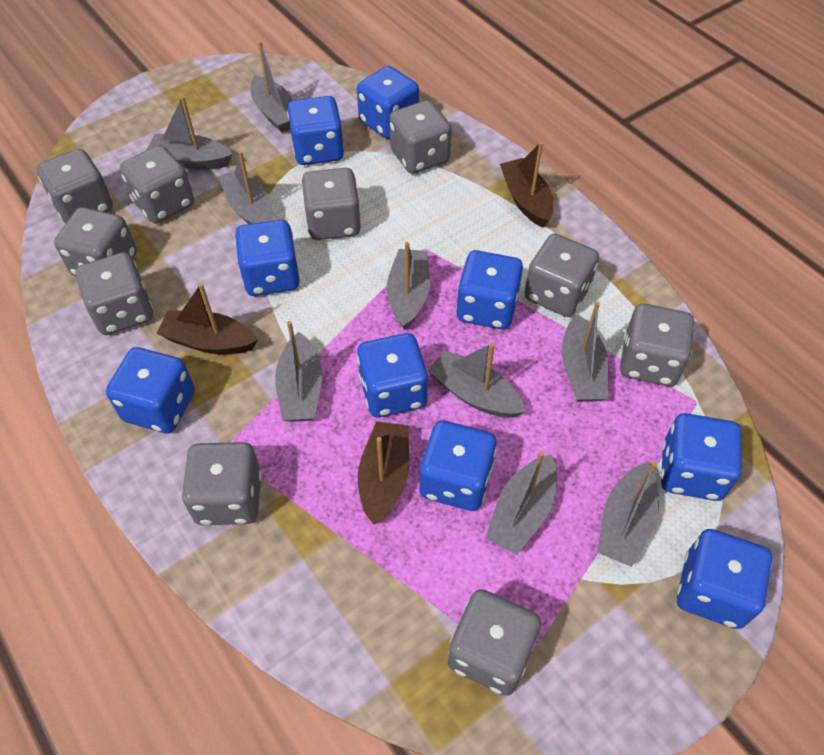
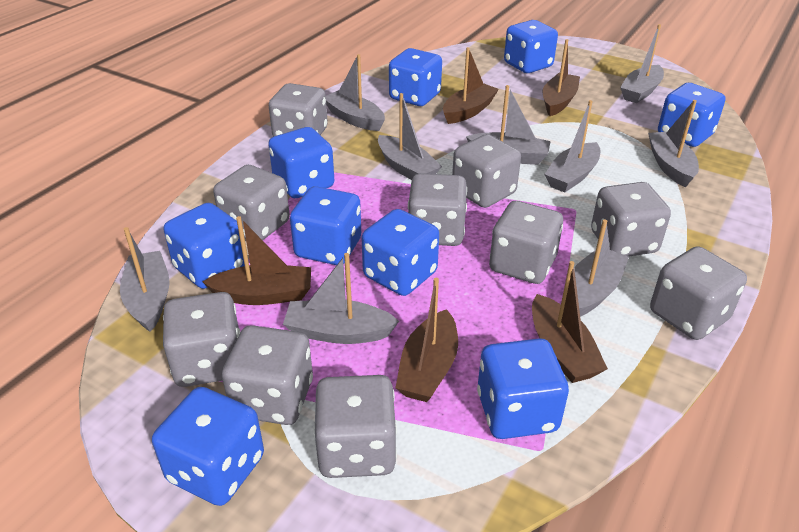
brown boat: [157,283,258,354] [358,421,409,525] [500,142,554,227] = 3 -> [202,216,311,305] [395,278,458,402] [443,47,499,124] [532,261,608,383] [543,39,580,116] = 5

